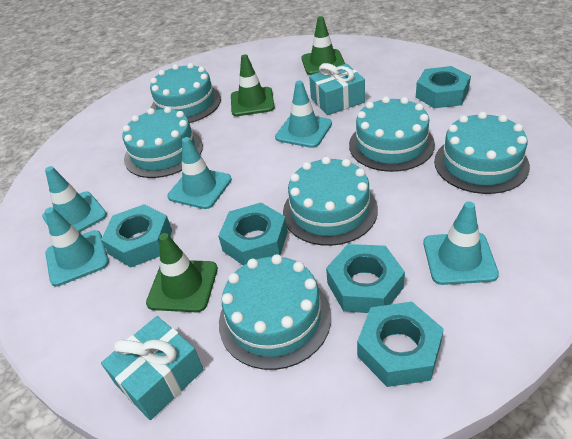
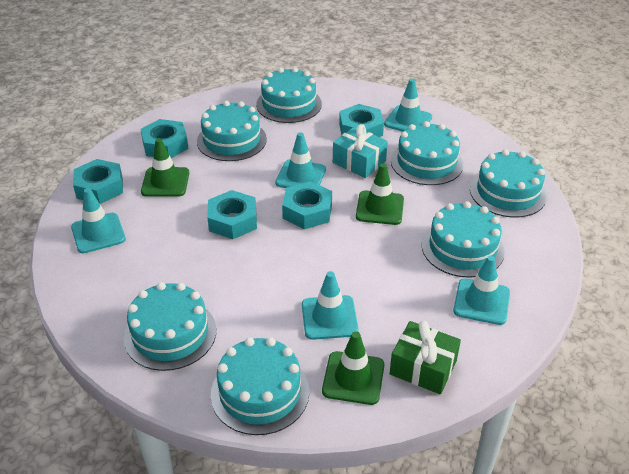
green gift: none = 0 -> [390,321,461,394] = 1
turquoise cake: [122,107,203,178] [150,63,221,123] [219,254,331,370] [283,156,378,246] [349,96,435,172] [434,112,530,194] = 6 -> [124,282,216,371] [197,101,267,161] [211,337,309,435] [256,67,322,123] [391,121,463,185] [422,201,505,278] [470,149,547,217] = 7
turquoise gift: [101,316,204,420] [309,63,365,115] = 2 -> [333,124,388,178] = 1

